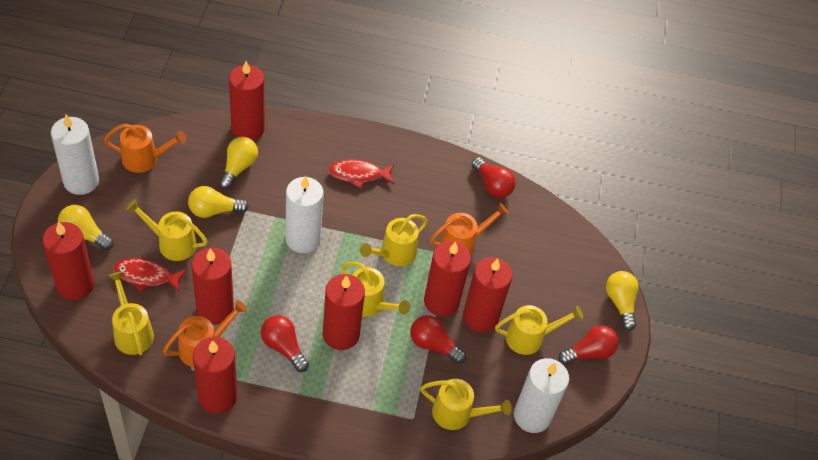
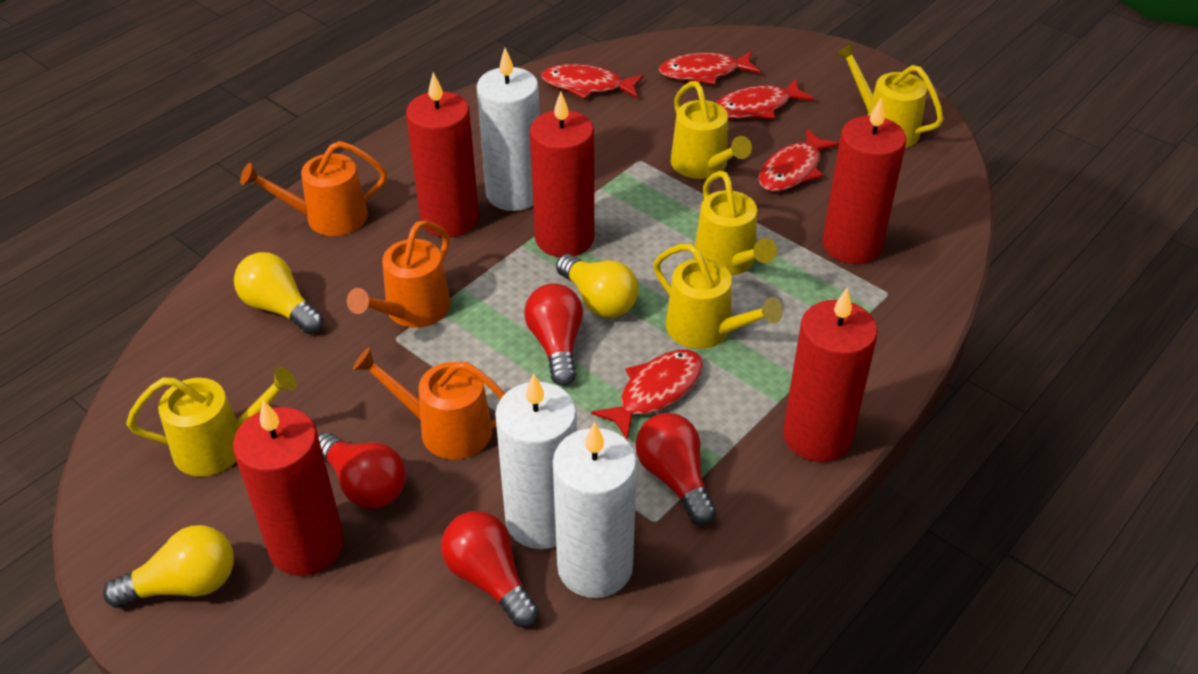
red candle: [42,222,94,300] [192,248,234,325] [193,337,237,414] [229,61,265,140] [323,274,365,350] [424,241,471,317] [463,257,512,332] = 7 -> [233,400,344,576] [406,72,479,237] [530,91,594,257] [783,288,878,462] [822,97,906,264] = 5
red fish: [113,258,187,293] [328,160,394,188] = 2 -> [541,64,644,99] [591,350,703,440] [659,51,761,85] [716,78,815,119] [759,128,839,192] = 5
yellow light bulb: [58,205,114,250] [188,186,249,218] [219,137,258,189] [606,271,639,331] = 4 -> [103,525,234,608] [234,252,323,334] [556,254,639,318] = 3
yellow watering can: [108,271,154,355] [126,199,207,261] [342,262,410,317] [360,214,428,266] [420,379,512,430] [495,305,583,355] = 6 -> [126,367,297,476] [653,244,783,349] [671,81,752,179] [694,171,777,276] [836,42,944,148] = 5

